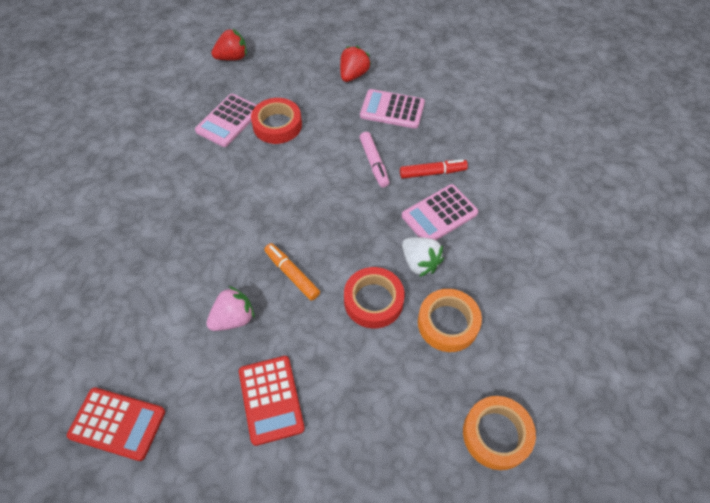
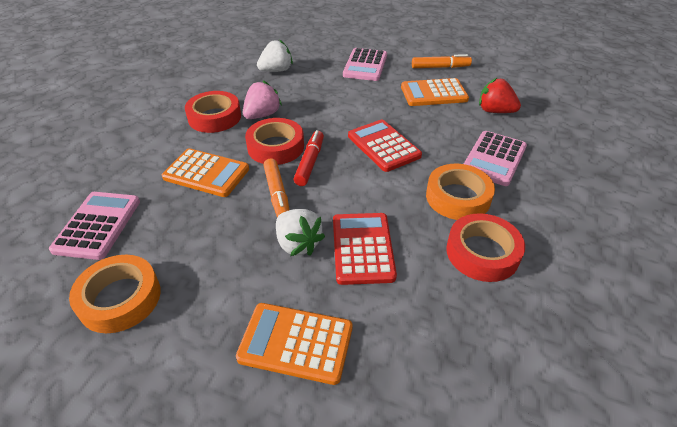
orange calculator: none = 0 -> [162,148,249,197] [236,303,353,385] [401,78,469,106] = 3
orange marker: [264,243,320,300] = 1 -> [264,159,289,217] [412,54,472,68] = 2
pink marker: [359,132,389,187] = 1 -> none = 0
red strawberry: [211,28,247,61] [340,46,371,82] = 2 -> [479,78,521,113] = 1
red tape: [251,98,302,144] [344,267,405,328] = 2 -> [185,91,241,133] [245,118,304,165] [446,213,525,282] = 3
white strawberry: [402,237,444,277] = 1 -> [257,39,293,72] [276,209,325,256] = 2

